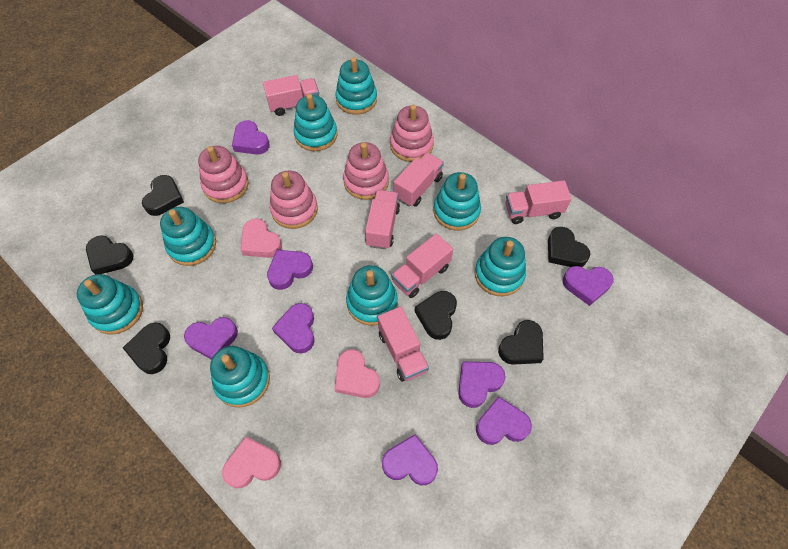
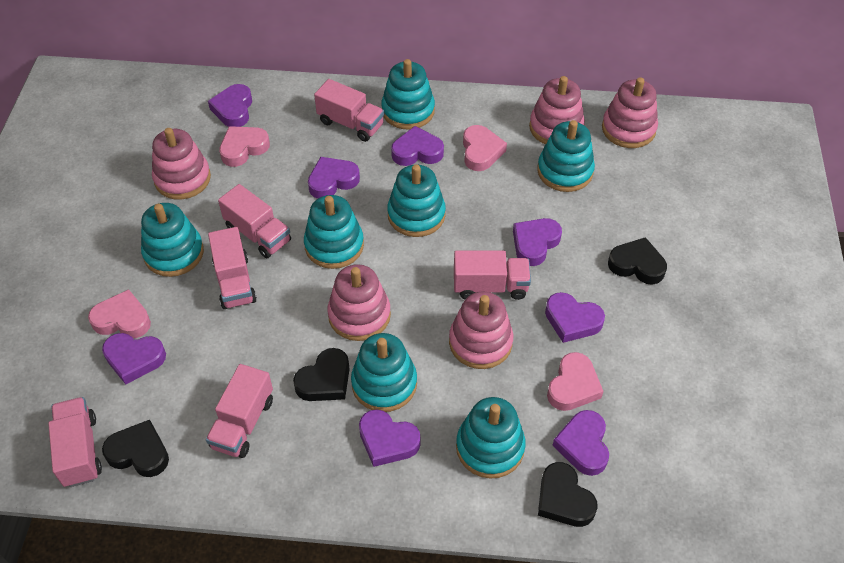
black heart: [86,235,133,274] [123,322,170,374] [142,175,184,216] [414,291,457,340] [498,320,544,365] [548,227,590,267] = 6 -> [102,420,169,477] [293,348,350,401] [538,462,598,527] [608,237,667,285] = 4
pink heart: [222,437,281,488] [240,218,282,258] [335,349,380,398] = 3 -> [88,289,151,338] [219,126,270,167] [463,125,507,171] [547,352,604,411] = 4
pink stacking toy: [198,146,249,203] [270,171,318,229] [343,142,389,200] [390,105,434,162] = 4 -> [152,128,211,200] [327,264,391,341] [449,292,513,369] [529,76,585,144] [602,77,658,148] = 5
turquoise stacking toy: [77,274,143,334] [160,207,216,266] [210,346,270,408] [293,94,338,151] [335,57,377,115] [346,265,398,326] [433,172,481,230] [475,237,526,296] = 8 -> [141,203,204,277] [304,195,364,269] [351,333,417,412] [381,59,435,129] [387,164,446,237] [456,397,526,479] [537,120,595,192] = 7

